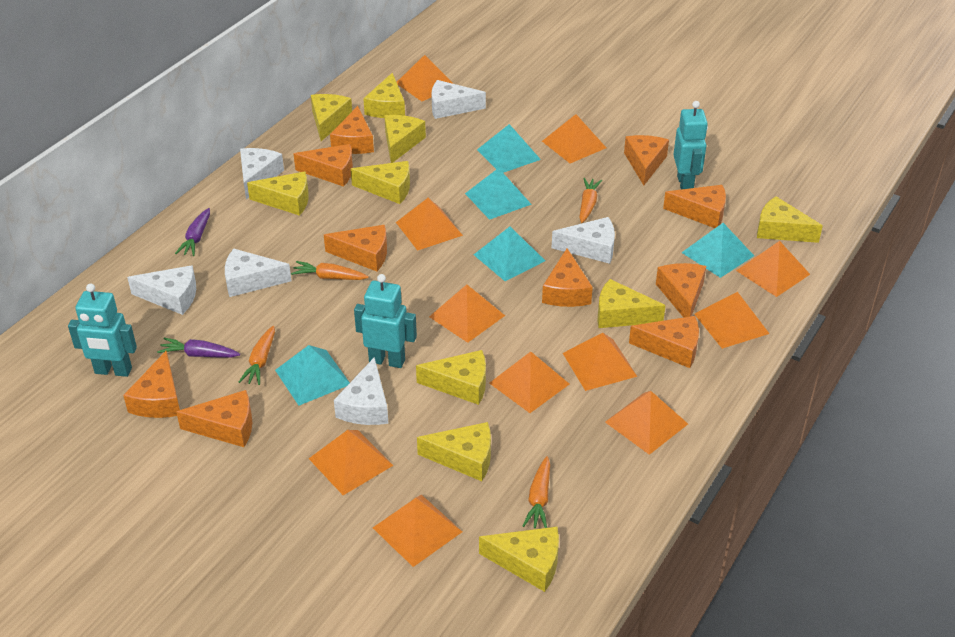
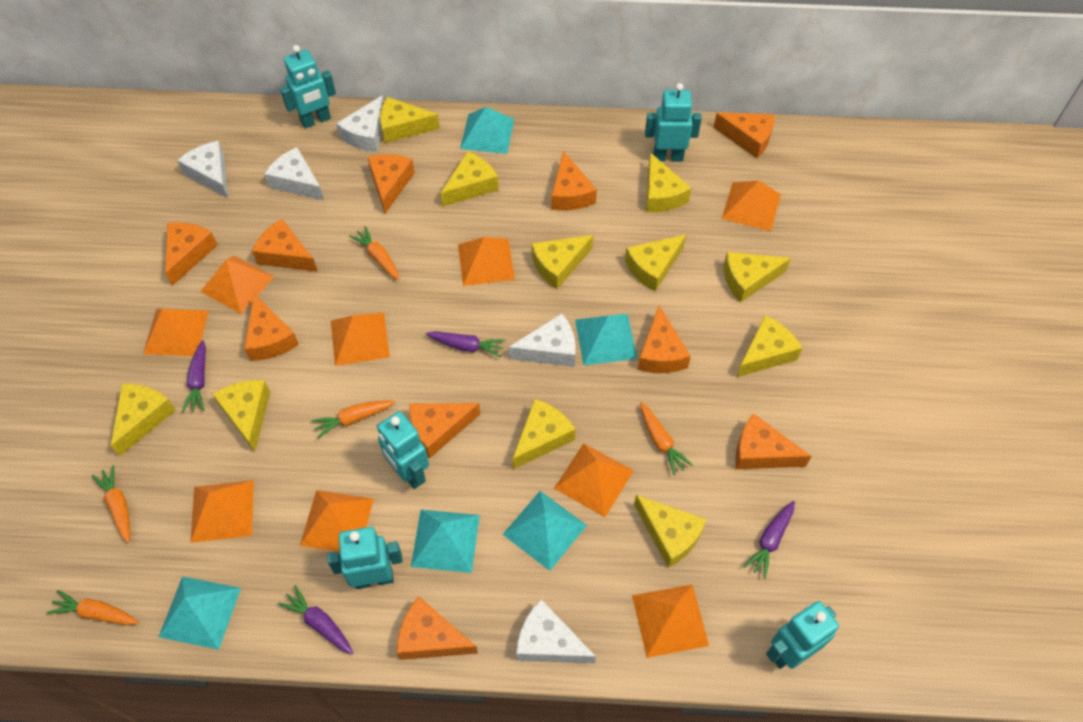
orange carrot: [239,326,275,385] [291,261,369,280] [522,456,550,528] [579,178,602,223] = 4 -> [47,590,139,625] [92,465,130,543] [311,400,395,438] [349,226,400,280] [640,402,693,475] = 5
orange pyramid: [309,430,394,495] [373,495,462,567] [396,198,463,251] [397,55,454,101] [429,284,505,343] [489,352,569,413] [542,114,606,163] [563,333,637,391] [605,391,688,455] [694,292,770,349] [736,241,810,297] = 11 -> [143,309,209,356] [191,480,254,543] [200,256,274,314] [300,490,374,552] [331,312,390,366] [458,237,515,286] [554,443,634,517] [632,584,709,658] [722,181,781,231] = 9
purple carrot: [157,338,240,358] [175,208,210,256] = 2 -> [182,340,206,412] [278,585,353,654] [426,331,505,358] [744,501,795,579] = 4
turquoise robot: [68,284,137,377] [354,274,417,368] [673,101,708,189] = 3 -> [280,45,336,128] [327,527,403,589] [377,411,429,489] [645,83,702,161] [766,601,839,669] = 5
white cheese: [127,265,196,315] [225,248,291,297] [240,148,284,199] [334,357,389,425] [432,80,486,119] [552,217,615,264] = 6 -> [177,141,228,198] [264,147,324,200] [336,95,384,152] [509,314,576,367] [516,599,596,663] = 5
yellow cheese: [247,171,309,216] [311,94,352,141] [351,161,410,204] [363,73,405,118] [384,115,426,163] [416,350,486,405] [417,422,491,481] [479,527,559,592] [597,279,666,328] [757,196,823,243] = 10 -> [111,384,176,456] [213,380,270,452] [380,97,440,143] [441,151,499,207] [513,399,576,469] [532,235,593,289] [625,235,686,292] [634,495,707,568] [646,153,691,212] [724,252,791,303] [737,315,802,377] = 11

